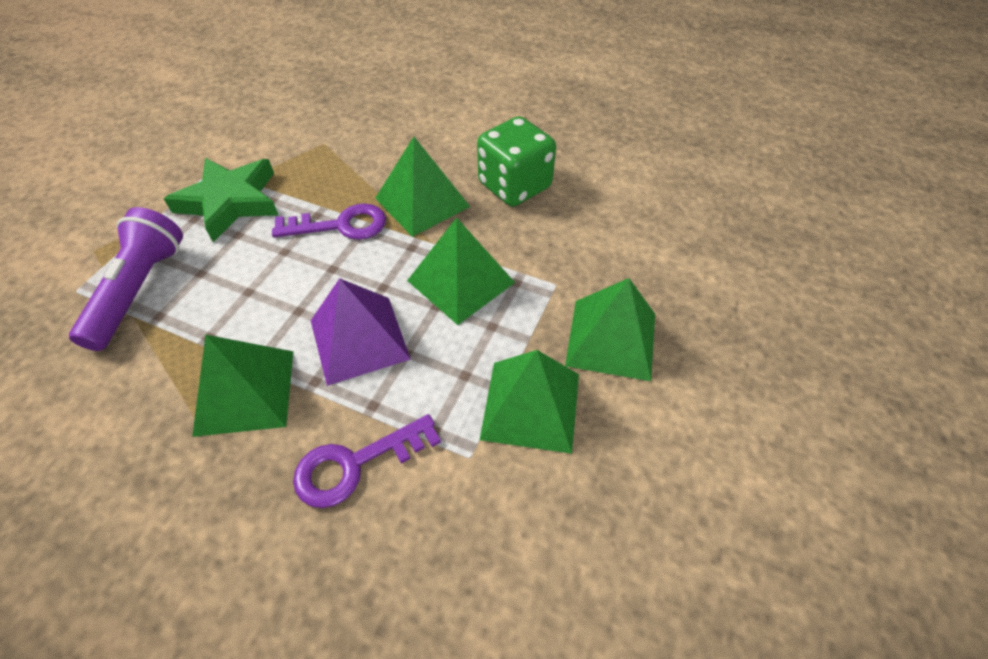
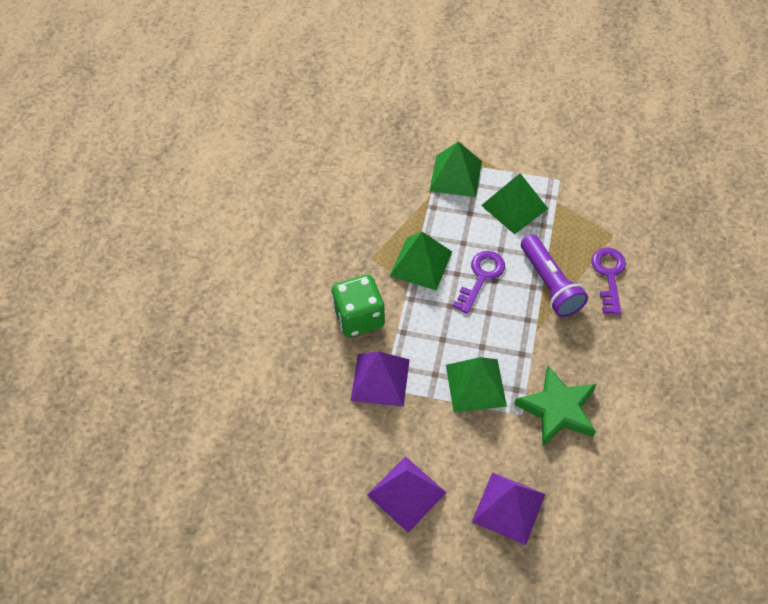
green pyramid: [192,335,294,437] [375,137,470,237] [407,217,515,325] [480,350,579,454] [565,278,655,381] = 5 -> [390,232,452,290] [429,141,482,197] [446,357,507,412] [481,173,548,234] = 4
purple pyramid: [311,278,411,386] = 1 -> [350,352,410,407] [367,456,447,533] [472,472,545,545] = 3

